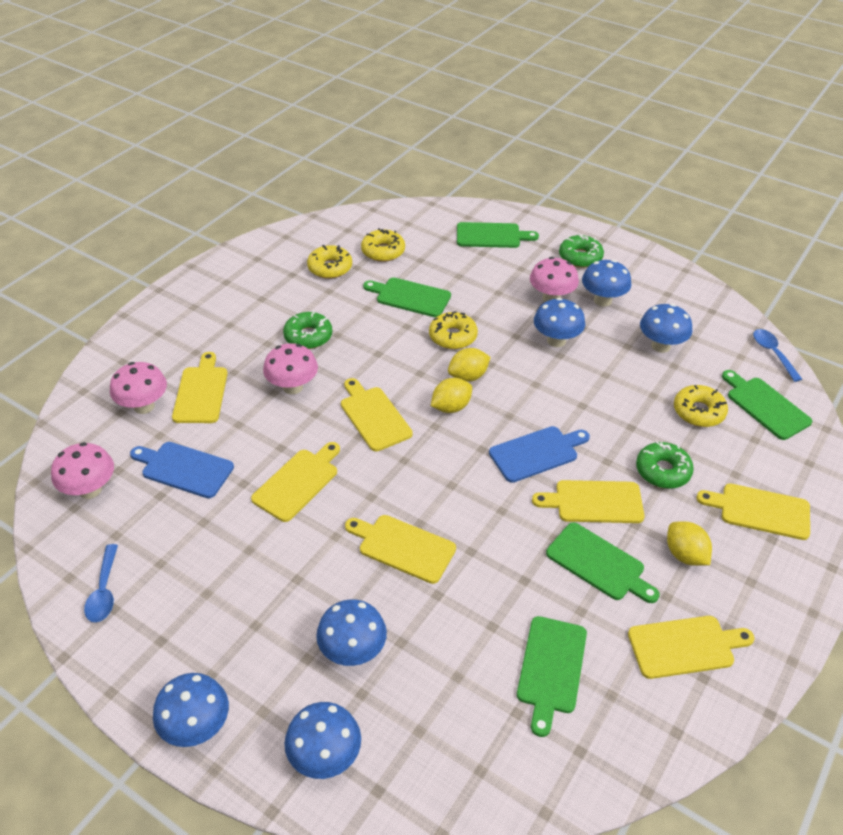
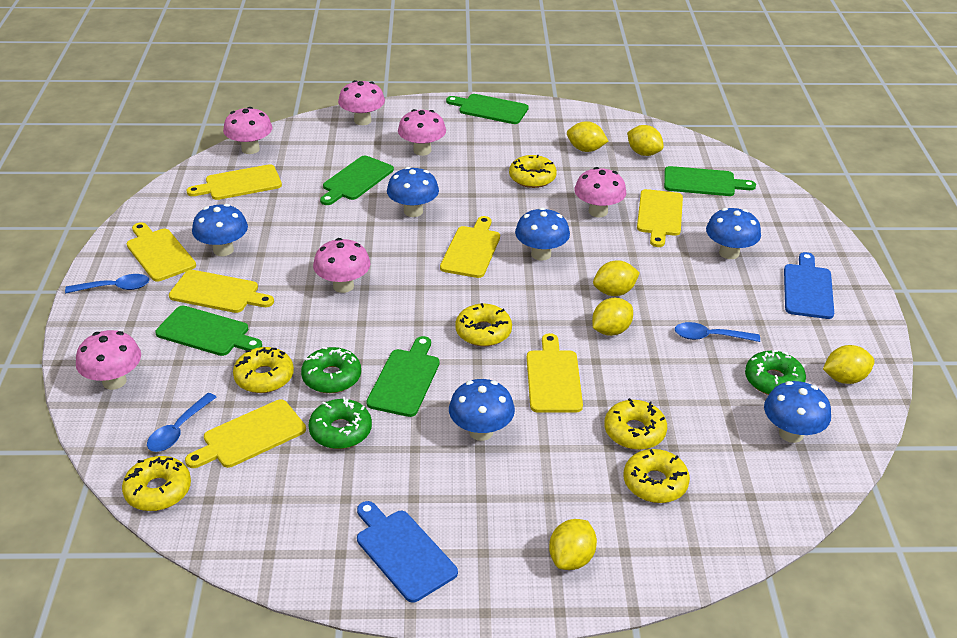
blue spoon: [84,544,118,622] [753,329,802,382] = 2 -> [65,274,149,293] [147,393,217,452] [675,322,760,342] = 3
pink mushroom: [51,442,114,499] [110,362,167,414] [263,343,318,394] [530,257,579,302] = 4 -> [76,330,141,390] [223,107,272,154] [313,238,371,293] [338,80,385,125] [398,109,446,156] [574,167,626,217] = 6
yellow donut: [307,245,352,279] [361,228,405,262] [429,311,478,349] [674,385,728,427] = 4 -> [122,456,191,511] [233,347,294,393] [455,303,512,346] [509,155,557,188] [604,398,667,450] [624,449,690,503] = 6
yellow lemon: [431,378,472,413] [448,348,491,382] [667,521,712,566] = 3 -> [549,519,597,570] [567,121,608,152] [592,298,633,336] [593,260,640,296] [627,125,664,156] [823,345,875,384] = 6

